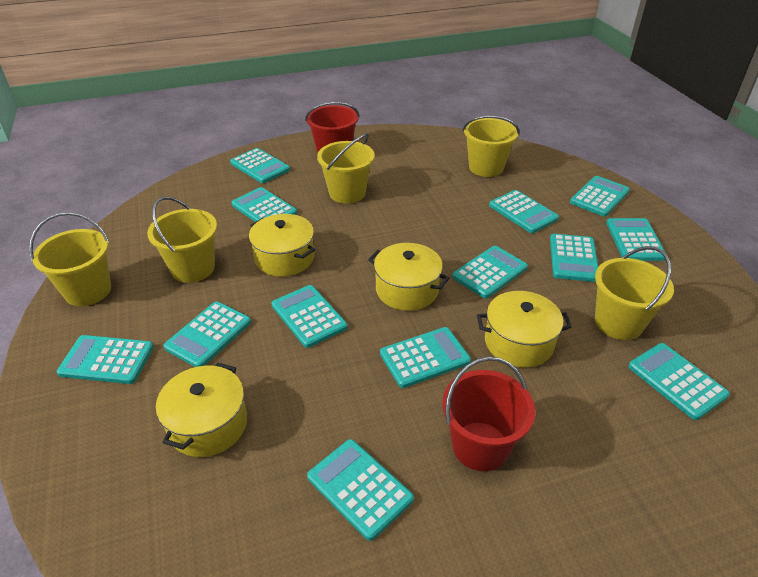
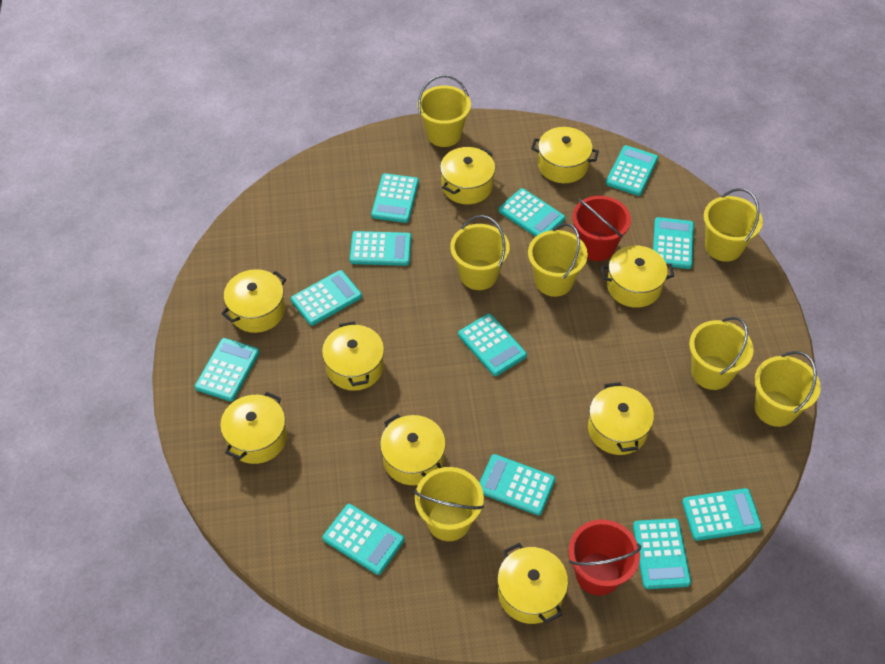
turquoise calculator: [57,335,154,384] [163,302,251,367] [230,148,290,183] [231,187,297,222] [272,285,347,348] [307,439,414,541] [380,327,471,388] [452,246,528,298] [489,190,559,233] [550,234,598,282] [570,176,630,216] [606,218,666,261] [628,343,730,420] = 13 -> [195,338,259,401] [291,270,362,326] [323,504,404,575] [350,231,411,266] [371,173,419,223] [458,314,527,376] [479,454,555,516] [499,188,565,237] [606,145,658,196] [633,519,691,589] [653,217,694,269] [682,488,762,541] = 12
yellow bucket: [29,212,111,306] [147,197,217,283] [317,133,375,204] [463,116,520,177] [595,246,674,340] = 5 -> [414,467,484,541] [417,75,471,147] [450,215,510,290] [528,223,588,297] [689,317,754,390] [703,188,763,262] [754,351,821,427] = 7
yellow pot: [156,362,247,457] [249,214,315,277] [368,243,449,311] [477,291,572,368] = 4 -> [220,392,287,464] [221,269,286,333] [322,321,384,391] [380,414,446,485] [440,147,495,204] [497,543,568,624] [531,127,599,183] [588,382,654,455] [601,245,674,308] = 9

